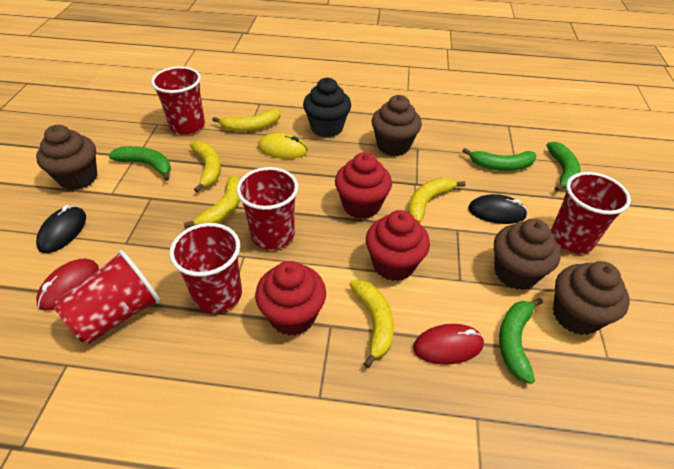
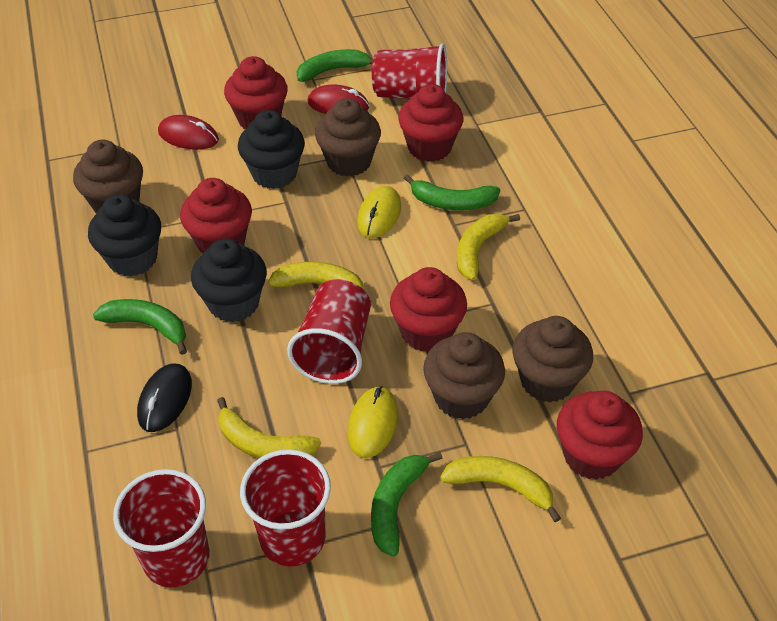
black cupcake: [303,77,351,137] = 1 -> [88,194,161,277] [191,238,267,322] [238,110,305,189] = 3
black mouse: [36,205,86,253] [468,194,528,224] = 2 -> [137,364,192,432] = 1
red cup: [54,250,161,344] [151,66,205,135] [169,223,242,314] [236,167,298,250] [551,172,631,254] = 5 -> [113,469,209,588] [240,449,331,567] [287,279,371,384] [372,44,447,99] = 4
red cupcake: [255,261,326,336] [335,152,392,219] [366,210,430,281] = 3 -> [180,178,252,253] [224,56,288,129] [390,267,467,352] [398,84,463,162] [557,391,643,480] = 5
yellow banana: [184,176,240,228] [190,141,221,193] [212,109,281,132] [349,280,394,368] [408,178,466,223] = 5 -> [217,397,321,458] [268,262,371,302] [440,456,561,522] [457,214,520,280] = 4
yellow mouse: [258,133,307,159] = 1 -> [347,386,398,458] [357,186,401,238] = 2

